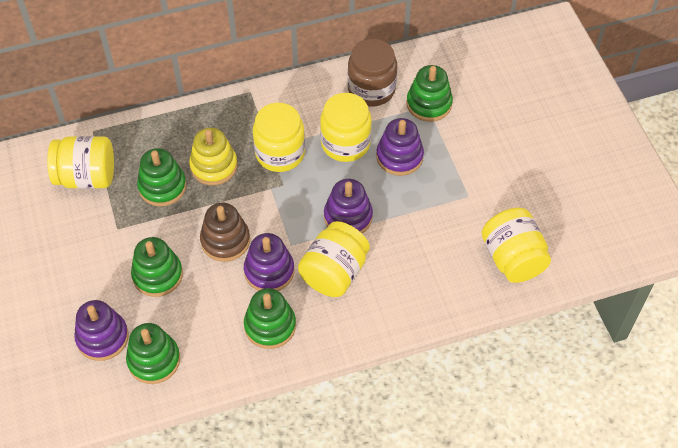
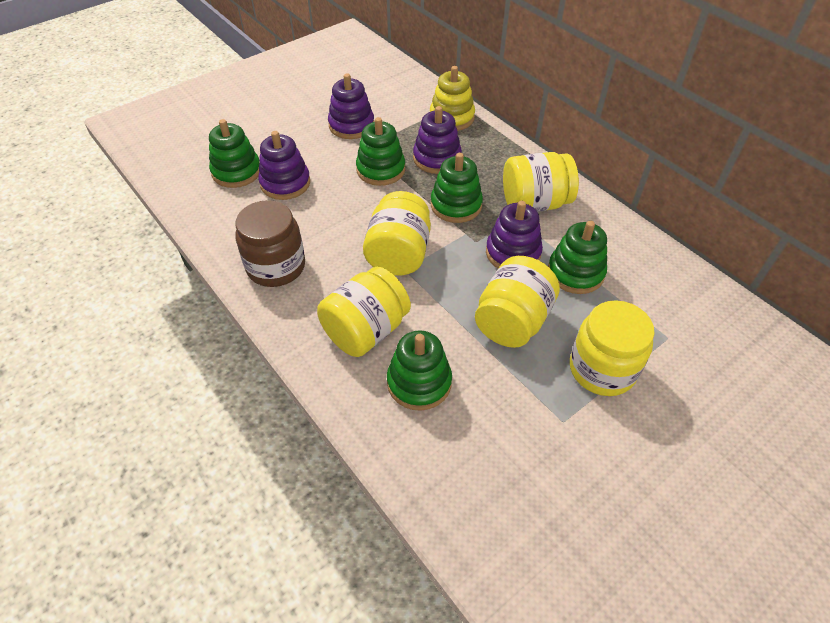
brown stacking toy: [200,202,250,262] = 1 -> none = 0

